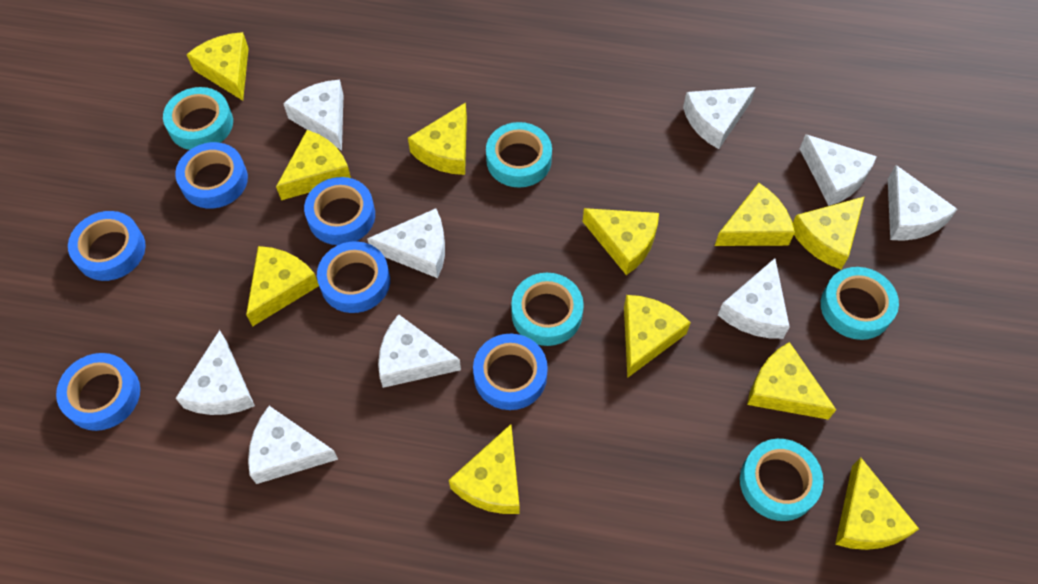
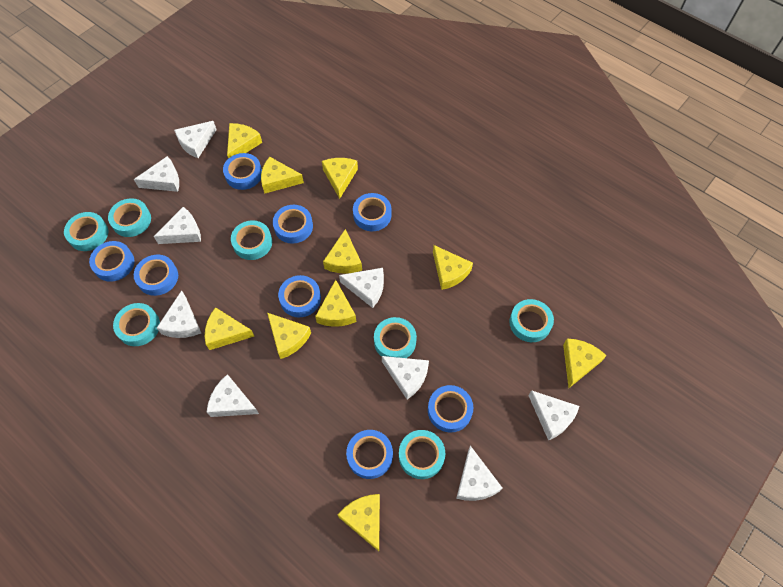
blue tape: [56,353,140,431] [68,211,146,281] [175,142,248,209] [304,177,375,245] [317,241,390,313] [473,334,548,410] = 6 -> [89,241,135,282] [134,255,178,296] [223,153,262,190] [273,205,313,244] [278,275,321,317] [346,430,393,479] [353,193,392,231] [428,385,473,433] = 8
turquoise tape: [163,87,233,150] [486,122,552,188] [511,273,584,346] [740,439,824,521] [821,267,899,340] = 5 -> [64,212,108,251] [108,198,151,237] [113,303,160,346] [231,220,272,260] [374,317,417,358] [399,430,445,479] [509,299,554,342] = 7
yellow cheese: [186,32,249,101] [246,246,319,327] [276,130,351,200] [408,102,467,175] [449,424,520,514] [583,208,659,275] [624,295,691,378] [715,183,795,246] [747,342,836,420] [793,196,865,269] [835,457,919,550] = 11 -> [205,307,254,350] [227,123,262,158] [261,157,304,194] [267,313,311,359] [315,280,356,327] [322,158,358,199] [323,229,362,274] [338,494,380,551] [433,245,473,290] [563,339,607,388] = 10

